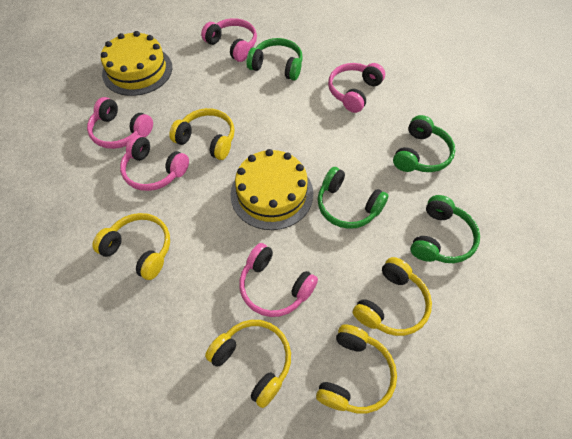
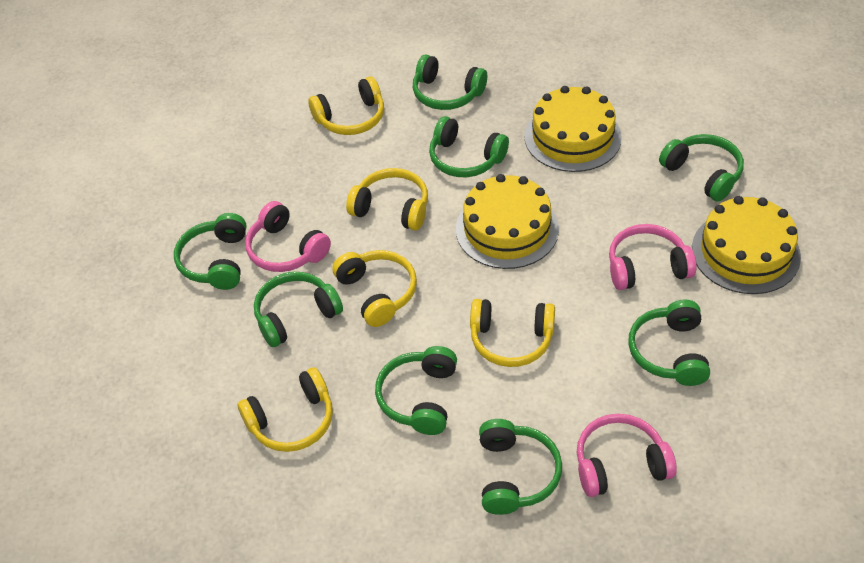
green headphones: [246,38,303,81] [318,167,389,229] [393,115,455,172] [410,195,480,263] = 4 -> [174,213,247,290] [254,272,343,347] [375,346,457,435] [413,54,487,110] [429,116,509,177] [479,419,562,515] [628,299,710,386] [659,134,744,202] = 8
pink headphones: [87,97,153,149] [120,135,189,191] [201,18,257,62] [239,243,318,317] [328,63,385,113] = 5 -> [245,201,331,272] [577,414,677,497] [609,224,696,290] = 3
yellow cake: [101,31,172,96] [230,149,313,230] = 2 -> [456,174,559,269] [524,86,622,172] [692,196,801,294] = 3

